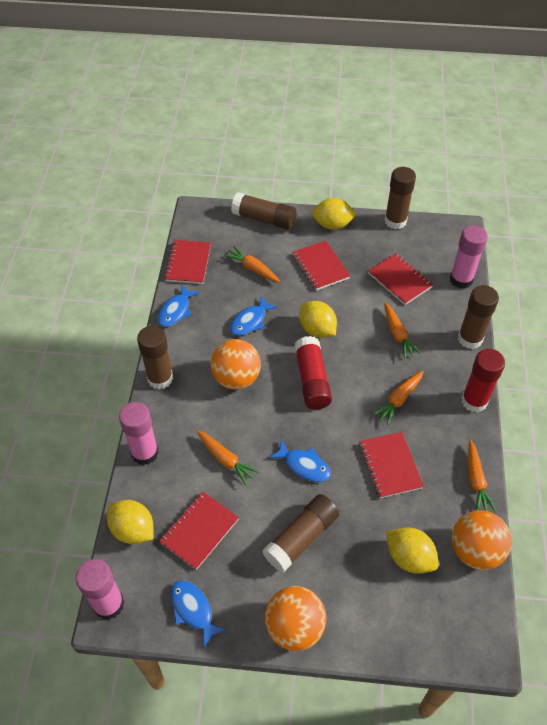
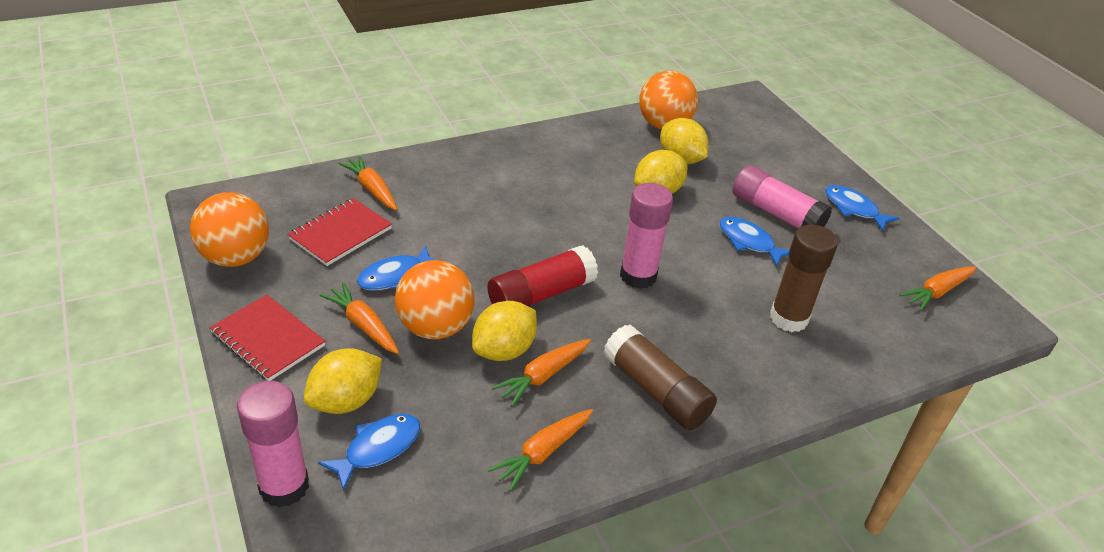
brown glue stick: [137,326,173,389] [231,192,297,230] [262,494,339,573] [384,167,416,229] [458,285,499,349] = 5 -> [603,325,717,430] [770,225,838,332] = 2
red glue stick: [294,336,332,410] [461,349,505,412] = 2 -> [487,245,598,306] = 1
red notebook: [159,491,239,570] [164,240,211,284] [292,240,350,290] [359,432,424,498] [368,253,433,305] = 5 -> [209,294,325,381] [287,198,392,266] = 2

